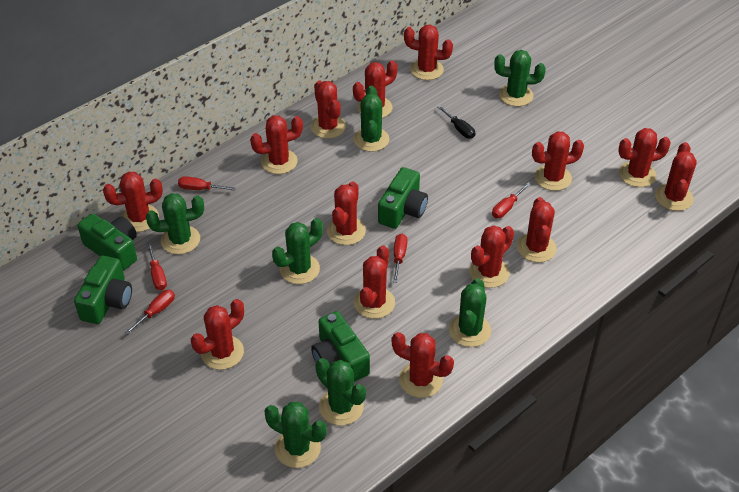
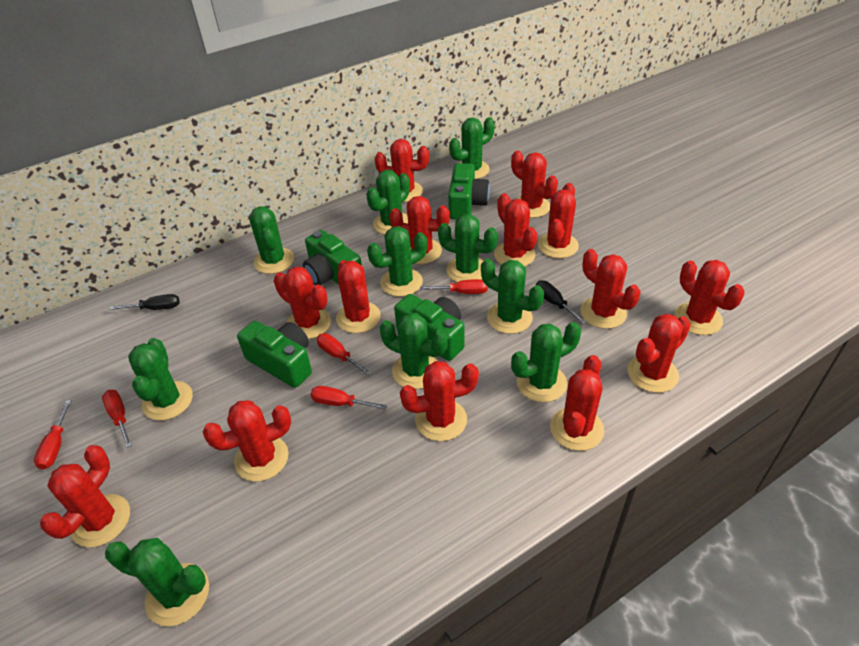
black screwdriver: [437,105,475,139] = 1 -> [109,294,179,310] [536,280,587,324] = 2
green cactus: [146,193,204,254] [264,402,327,468] [272,218,323,284] [316,358,366,426] [353,86,389,152] [449,278,491,347] [494,50,546,106] = 7 -> [105,538,209,626] [128,338,193,421] [249,206,294,274] [366,170,410,235] [367,226,427,297] [380,313,448,389] [438,214,498,282] [449,117,495,179] [481,258,544,334] [511,322,581,402] = 10

